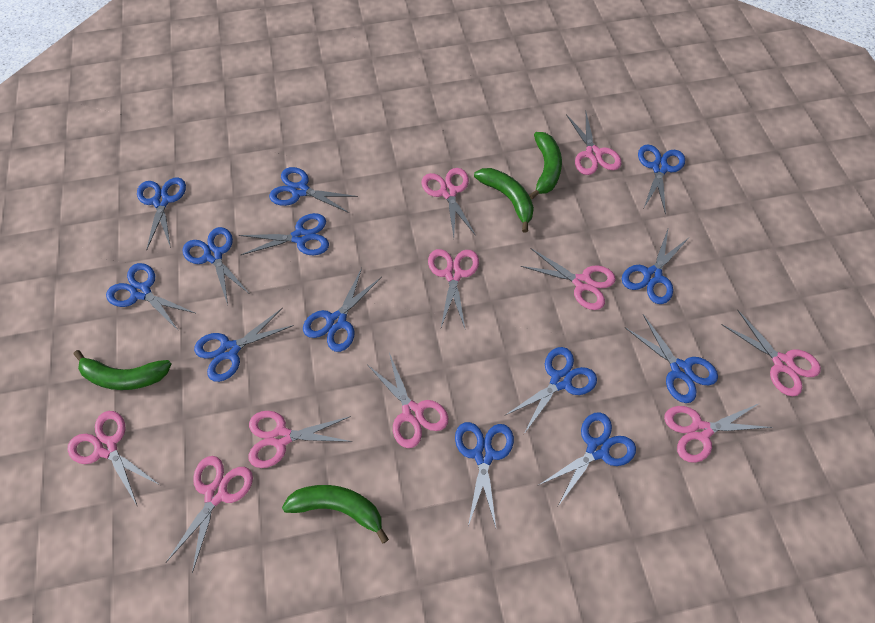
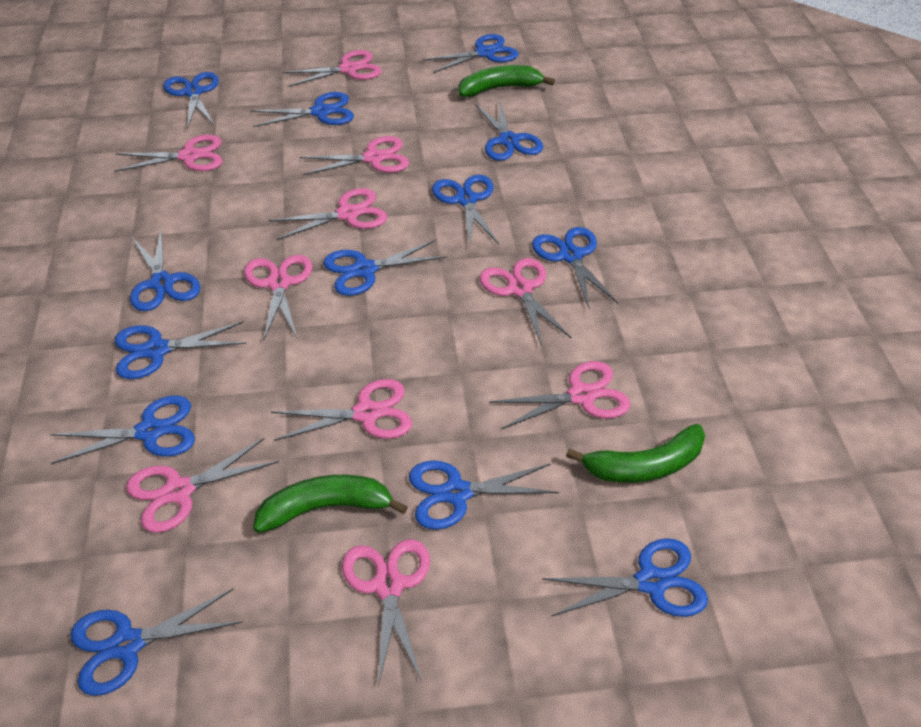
green banana: [74,350,171,390] [282,485,389,544] [474,168,534,233] [529,132,562,199] = 4 -> [253,475,408,533] [458,65,555,97] [566,424,705,483] = 3

